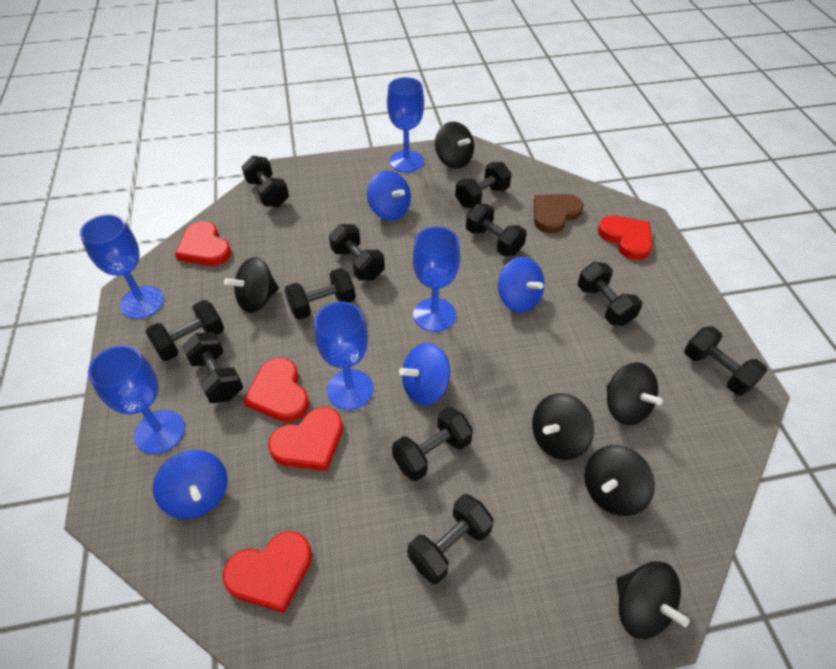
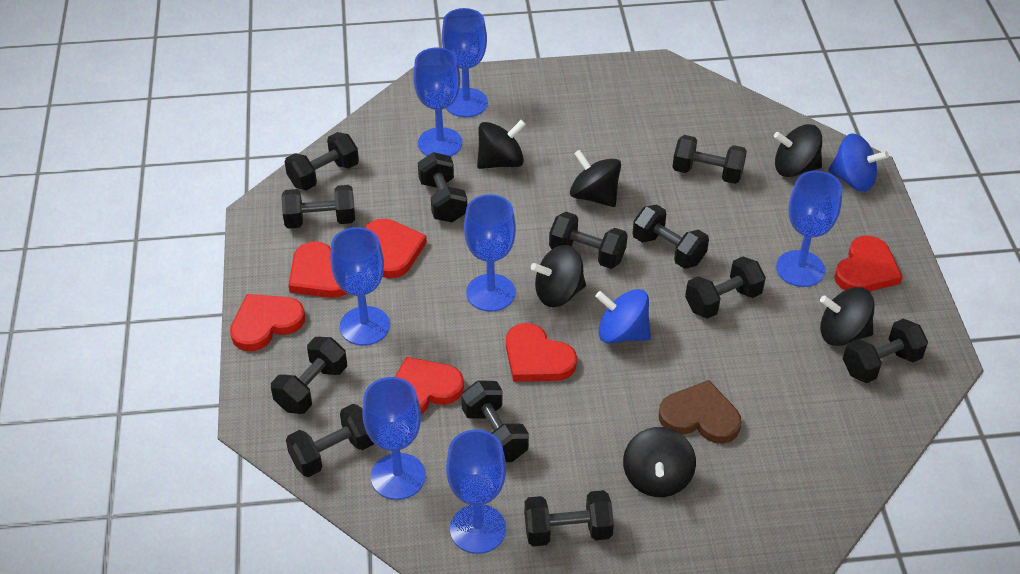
black dumbbell: [145,300,224,361] [182,332,243,403] [241,155,289,207] [284,268,356,320] [329,224,385,281] [392,407,473,481] [408,494,494,584] [455,162,511,208] [466,204,527,256] [578,262,642,326] [684,326,767,395] = 11 -> [271,337,347,414] [281,185,355,229] [285,132,359,191] [286,404,374,477] [418,152,468,222] [461,381,529,462] [524,490,614,546] [549,212,628,269] [633,204,709,269] [673,135,747,184] [685,256,766,319] [843,318,928,383] = 12
blue goblet: [80,214,164,319] [88,345,185,454] [314,301,373,410] [387,77,424,172] [413,226,460,332] = 5 -> [330,227,390,346] [363,377,426,500] [414,47,462,156] [442,8,488,117] [446,429,506,554] [464,194,516,312] [776,171,843,287] = 7
blue spinning top: [153,450,228,519] [367,170,411,221] [399,343,450,405] [498,256,545,313] = 4 -> [595,289,651,344] [828,133,889,192] = 2
red heart: [175,221,231,266] [223,531,312,613] [243,357,309,422] [268,407,343,471] [598,215,653,260] = 5 -> [230,294,305,351] [288,241,347,298] [365,219,427,278] [395,357,464,414] [506,323,577,382] [834,236,903,291] = 6

